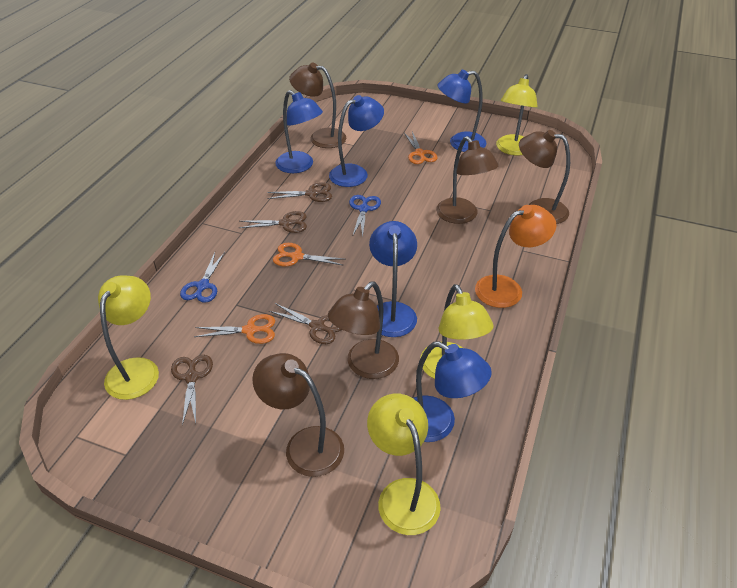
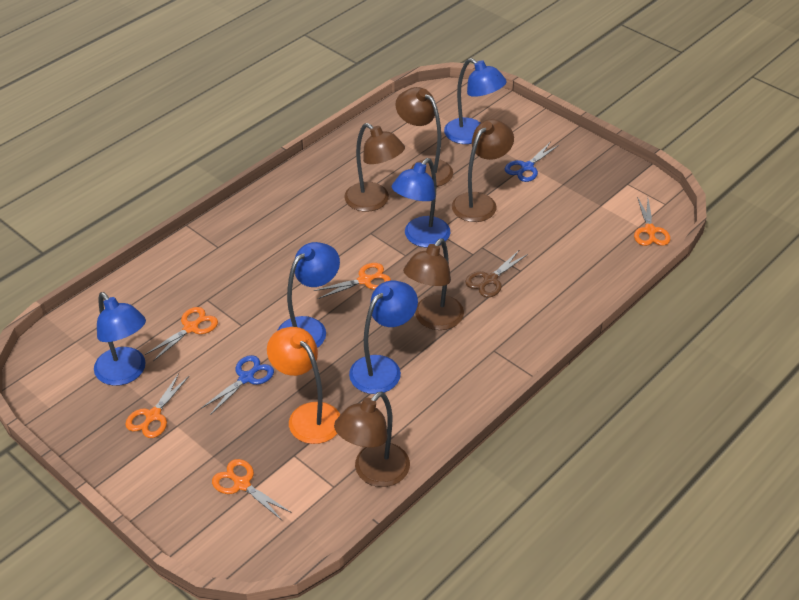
brown scissors: [171,355,213,425] [239,211,307,233] [267,182,332,202] [269,303,342,344] = 4 -> [465,250,528,297] = 1
orange scissors: [194,314,275,344] [273,243,344,266] [404,132,438,164] = 3 -> [125,373,189,438] [145,307,218,361] [212,459,292,520] [314,263,391,299] [634,197,671,246] = 5
yellow lamp: [98,275,159,400] [367,394,441,535] [420,284,494,379] [496,74,538,155] = 4 -> none = 0

